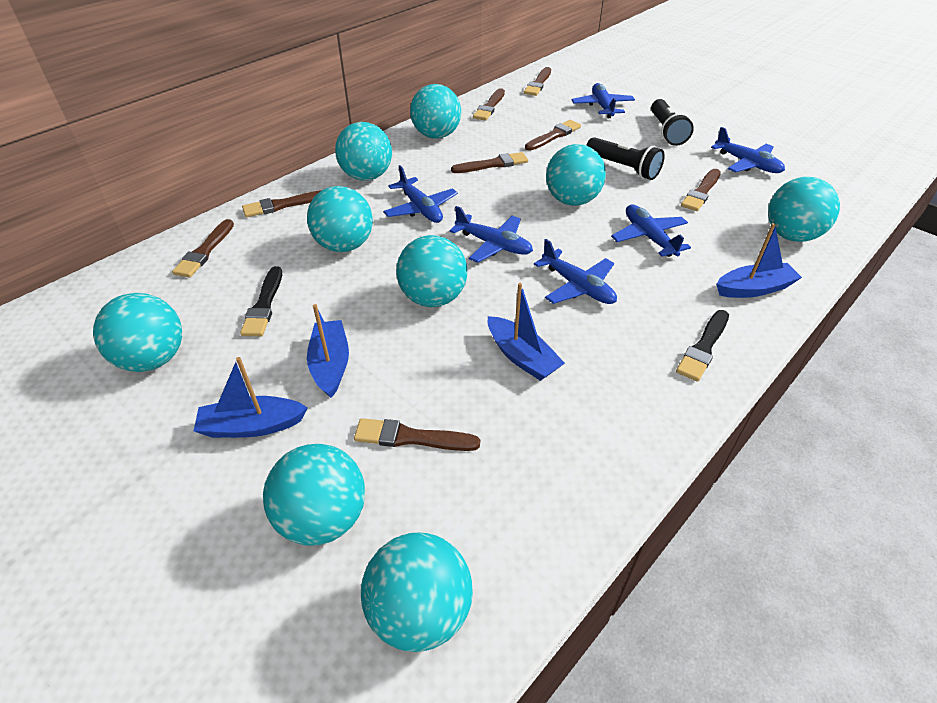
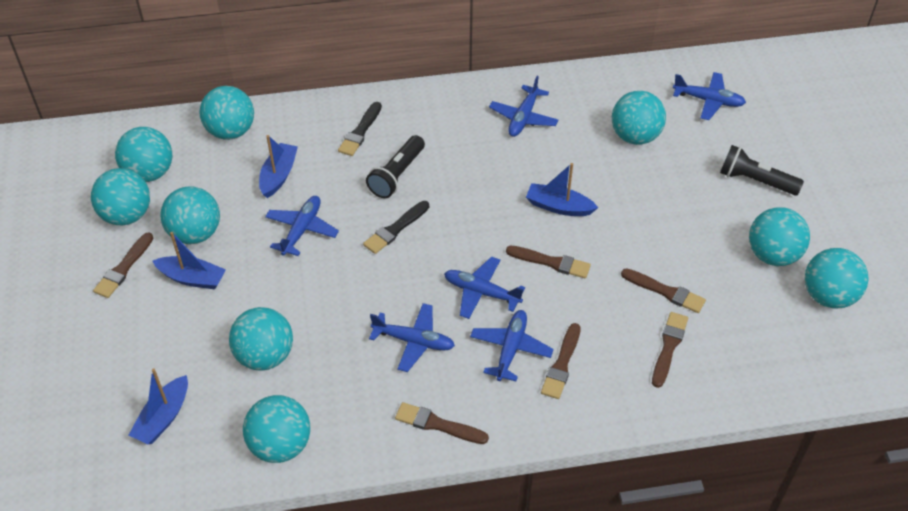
brown brush: [172,219,234,277] [242,190,322,217] [354,418,480,451] [451,152,528,173] [473,88,505,121] [524,67,551,96] [525,120,581,151] [681,169,721,211] = 8 -> [93,232,153,298] [395,402,489,444] [506,246,591,278] [541,323,581,399] [621,268,706,313] [652,312,688,388] = 6

